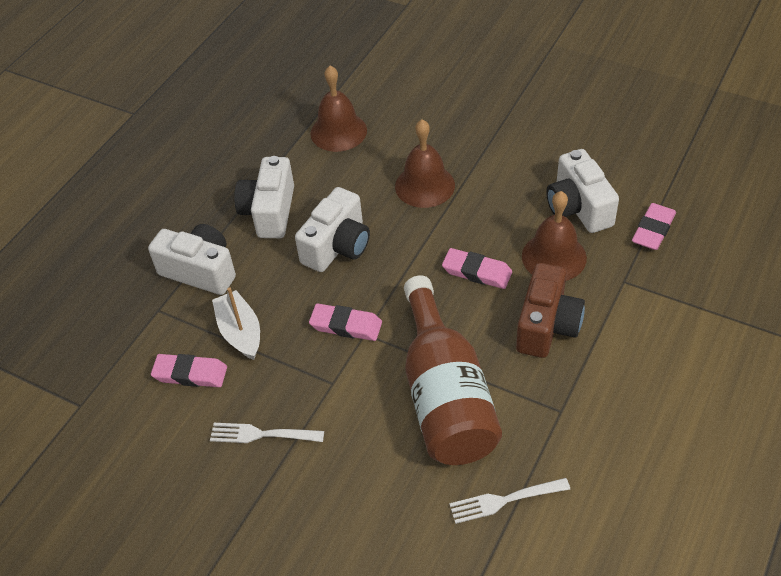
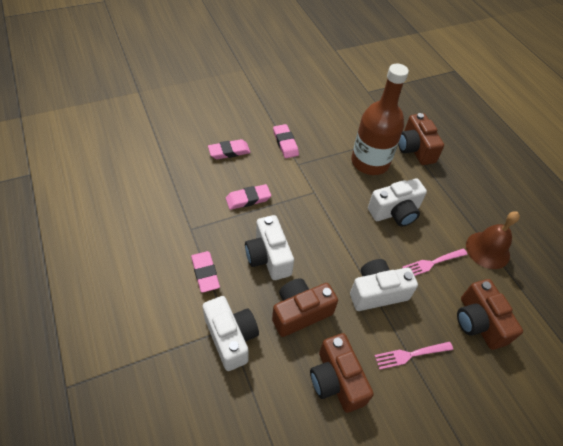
brown bell: [310,66,367,152] [395,119,455,208] [522,191,587,281] = 3 -> [466,211,520,269] = 1
brown camera: [516,263,585,358] = 1 -> [272,278,338,337] [310,333,374,413] [398,113,444,165] [457,279,523,350] = 4
pink fork: none = 0 -> [374,342,453,370] [402,248,468,276] = 2
white boat: [212,287,260,360] = 1 -> none = 0
white fork: [210,423,324,443] [449,478,570,524] = 2 -> none = 0

